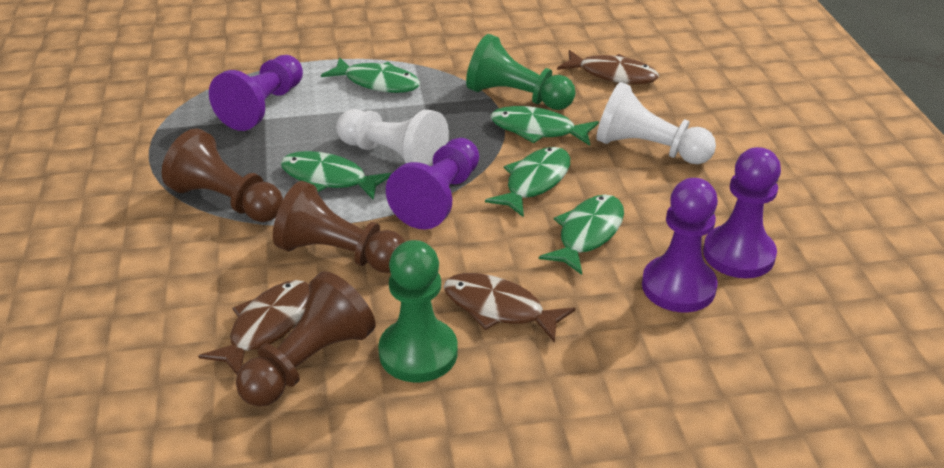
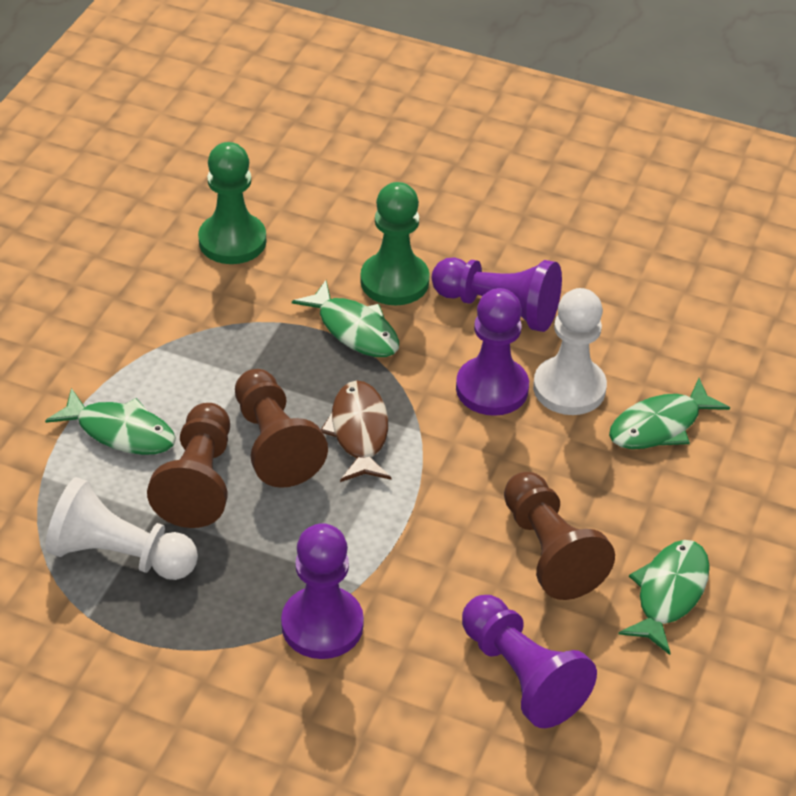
brown fish: [198,280,309,375] [444,273,575,343] [557,50,659,84] = 3 -> [321,380,391,482] = 1
green fish: [280,151,392,200] [321,57,420,93] [485,147,570,217] [491,106,599,146] [539,195,624,275] = 5 -> [45,388,176,455] [292,280,399,357] [609,378,730,449] [619,540,710,655] = 4

